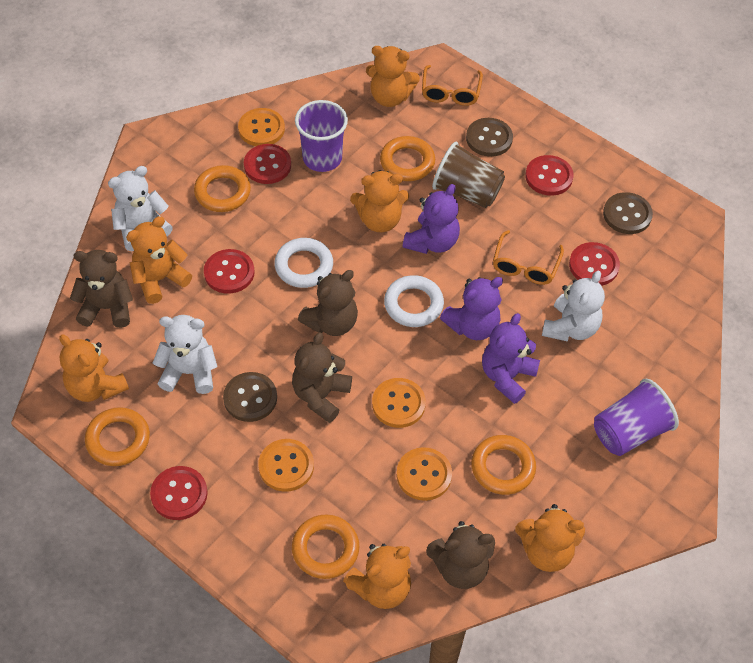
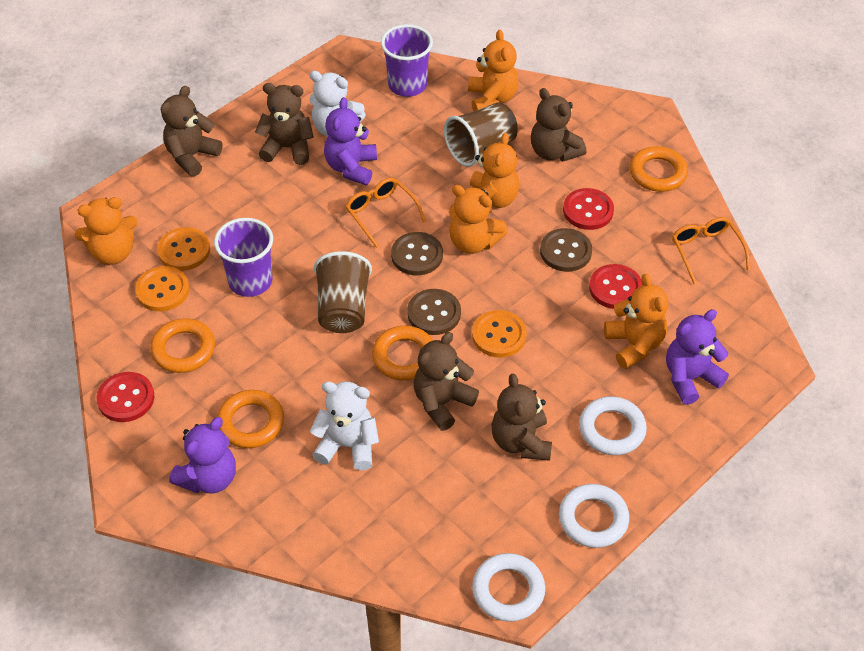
brown cup: [432,142,505,208] = 1 -> [314,251,372,333] [444,102,518,167] = 2
brown teddy bear: [70,250,133,328] [292,332,352,423] [298,270,358,336] [426,521,495,589] = 4 -> [161,86,222,177] [255,83,314,165] [414,332,479,431] [492,374,552,461] [531,88,586,161] = 5
orange button: [238,108,285,146] [258,439,314,492] [372,378,426,428] [397,447,452,501] = 4 -> [135,266,189,311] [157,227,210,271] [472,310,527,358] = 3
orange ring: [85,407,150,466] [194,165,251,212] [292,514,359,579] [380,136,435,181] [471,435,536,495] = 5 -> [150,318,215,373] [217,390,284,448] [372,326,433,380] [630,146,688,192] = 4
orange teddy bear: [59,334,129,402] [126,216,192,304] [343,544,411,609] [350,170,409,232] [366,46,420,107] [515,504,585,572] = 6 -> [75,197,138,265] [449,185,507,254] [468,30,518,111] [470,133,519,212] [604,274,668,369] = 5
red button: [150,466,208,520] [204,249,254,294] [244,144,291,184] [525,155,574,196] [569,242,620,286] = 5 -> [97,372,154,422] [563,188,614,230] [589,264,643,309] = 3
white ring: [275,238,333,288] [384,275,444,327] = 2 -> [472,553,545,622] [559,484,629,548] [579,396,647,455] = 3
white teddy bear: [108,166,173,251] [153,315,218,394] [542,271,605,342] = 3 -> [309,71,366,137] [310,381,379,471] = 2

